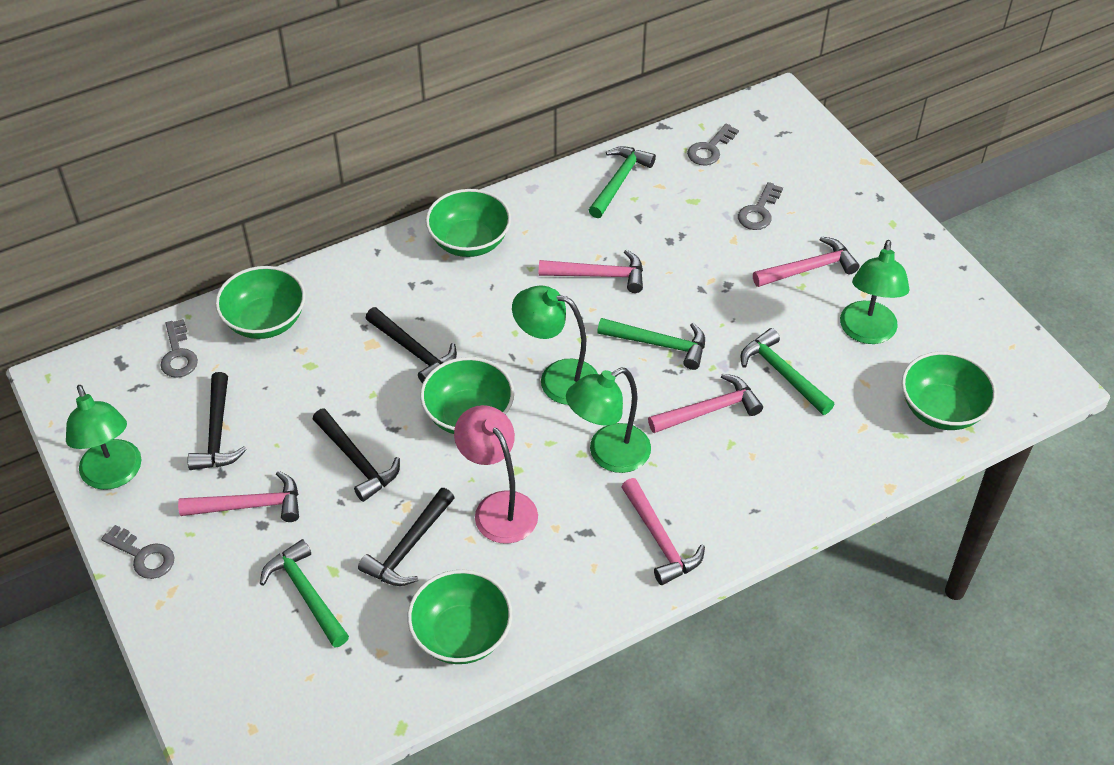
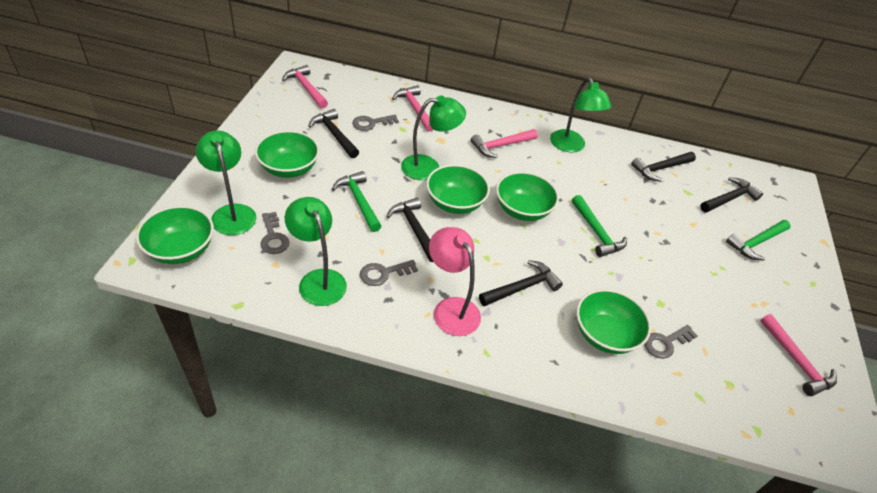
black hammer: [188,372,247,470] [313,408,400,502] [358,488,455,586] [366,307,457,383] = 4 -> [308,109,359,158] [387,198,433,262] [479,260,563,306] [631,152,696,182] [700,177,763,213] = 5
green hammer: [260,539,349,647] [589,146,656,218] [597,318,705,370] [741,328,835,415] = 4 -> [332,171,381,232] [572,195,627,257] [726,220,791,261] = 3
pink hammer: [178,471,299,522] [539,250,643,293] [621,478,705,585] [648,374,763,433] [753,237,859,287] = 5 -> [282,65,328,109] [392,85,434,131] [471,129,538,158] [760,314,837,396] = 4

